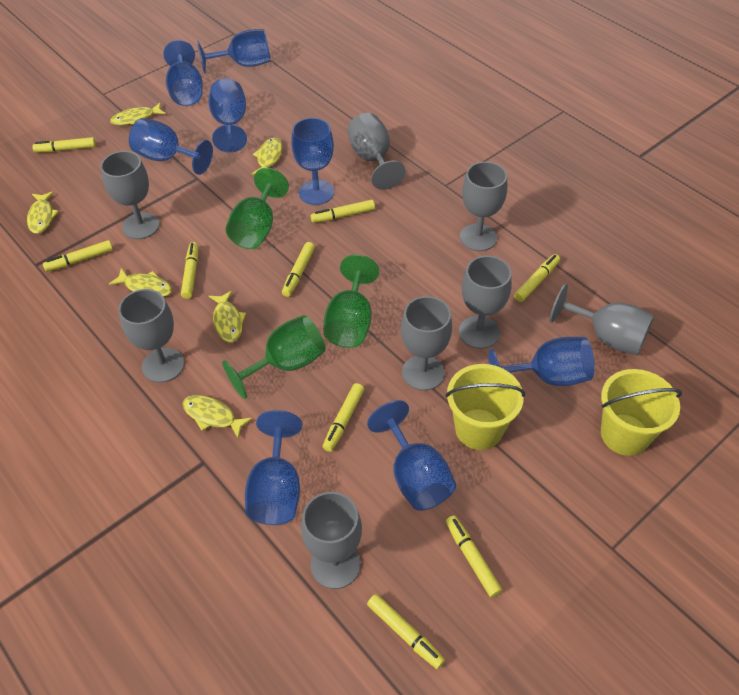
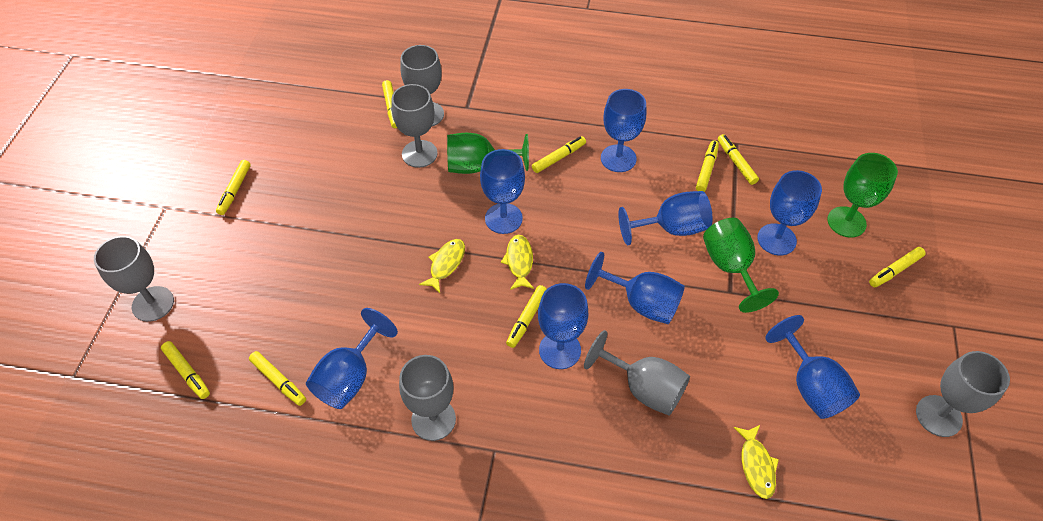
grey goblet: [101,151,160,239] [118,289,184,383] [301,492,362,589] [347,113,406,190] [401,296,452,391] [459,256,512,349] [460,162,507,251] [550,283,654,355] = 8 -> [94,236,174,322] [392,84,438,168] [399,355,456,441] [400,45,444,126] [584,330,690,415] [916,351,1010,437] = 6
yellow bucket: [445,364,525,450] [601,369,682,456] = 2 -> none = 0
yellow fish: [27,191,59,234] [109,268,172,297] [110,103,166,125] [182,395,253,438] [209,290,246,343] [252,137,283,175] = 6 -> [419,239,465,293] [501,235,534,290] [734,425,779,499] = 3

